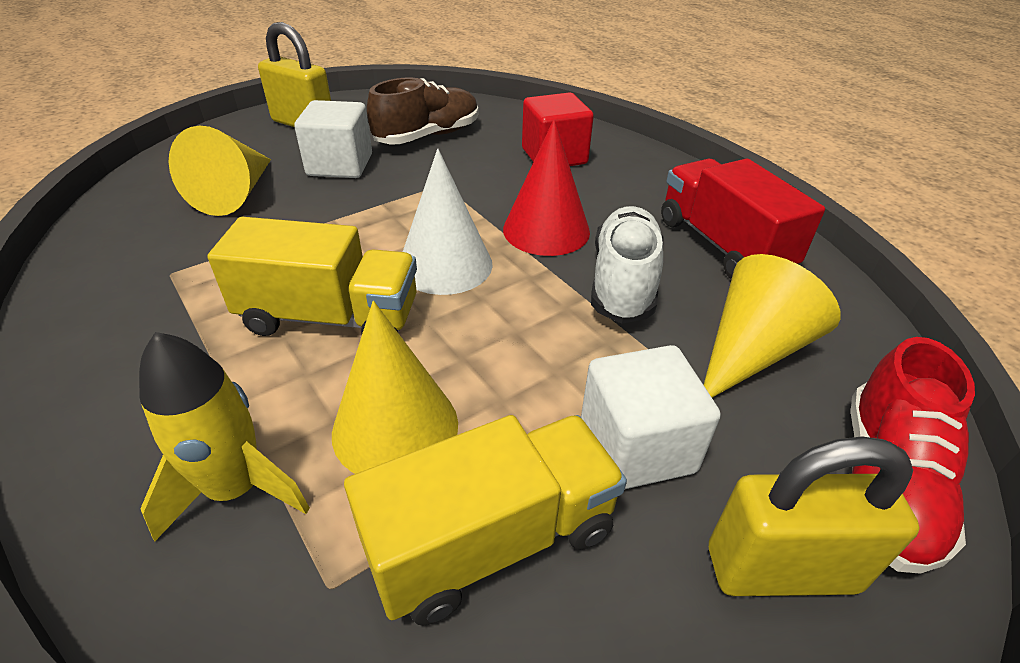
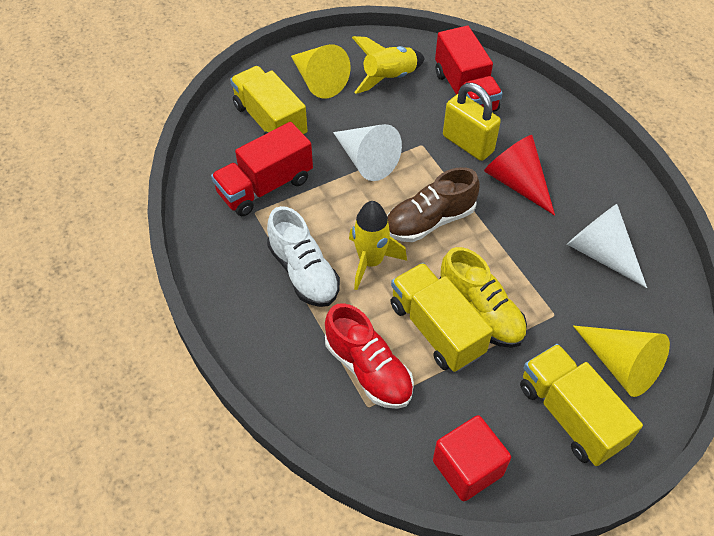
red truck: [661,158,825,279] = 1 -> [211,122,313,216] [435,26,502,111] = 2
white cone: [403,148,493,295] = 1 -> [333,124,402,181] [567,204,647,288] = 2
white cube: [294,100,372,178] [581,345,720,489] = 2 -> none = 0
yellow cone: [169,126,271,216] [332,301,458,474] [704,254,841,398] = 3 -> [291,44,351,98] [573,326,670,397] = 2
yellow padlock: [258,22,331,127] [709,436,919,596] = 2 -> [443,83,501,161] = 1
yellow rocket: [139,332,310,542] = 1 -> [349,201,407,290] [352,36,425,94] = 2
yellow shoe: none = 0 -> [440,247,527,348] = 1
yellow truck: [207,217,417,336] [344,415,627,626] = 2 -> [230,66,307,135] [390,263,493,372] [520,344,643,466] = 3

